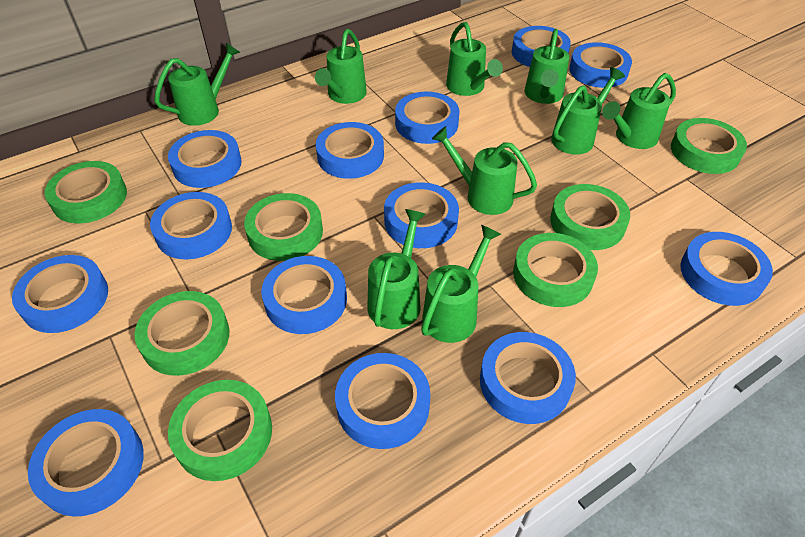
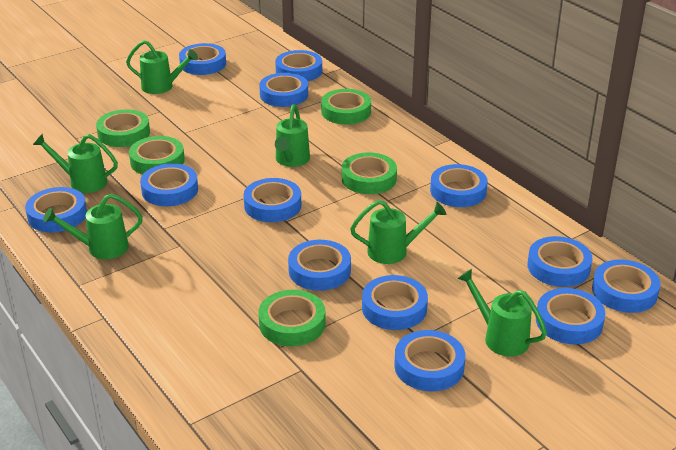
green tape: [45,161,127,223] [134,291,229,376] [168,380,272,481] [244,193,323,261] [513,233,598,307] [550,184,630,250] [671,118,747,174] = 7 -> [96,109,150,147] [129,136,185,175] [258,290,326,346] [321,89,371,125] [342,153,397,194] = 5
green watering can: [154,43,240,126] [315,29,367,104] [367,209,426,329] [421,225,501,343] [432,126,537,215] [446,22,503,96] [525,29,569,104] [551,67,625,154] [602,73,676,149] = 9 -> [33,134,118,193] [43,194,143,259] [126,40,198,94] [275,104,310,167] [350,200,446,264] [457,269,547,356] = 6

